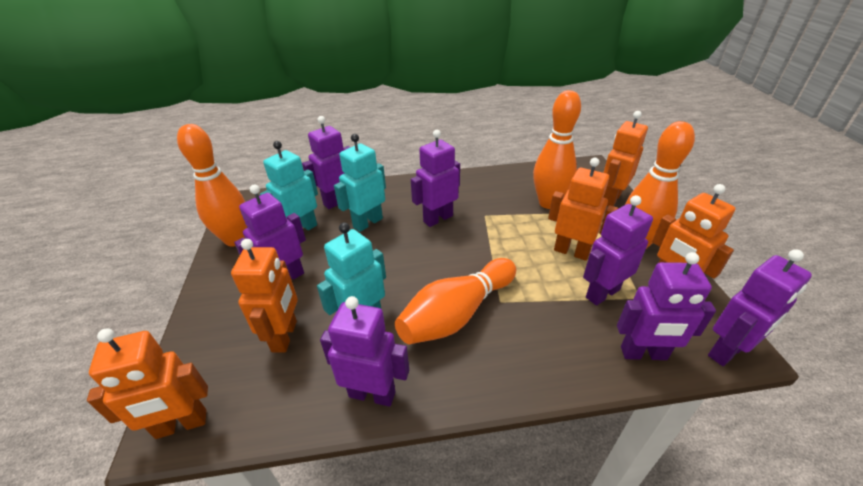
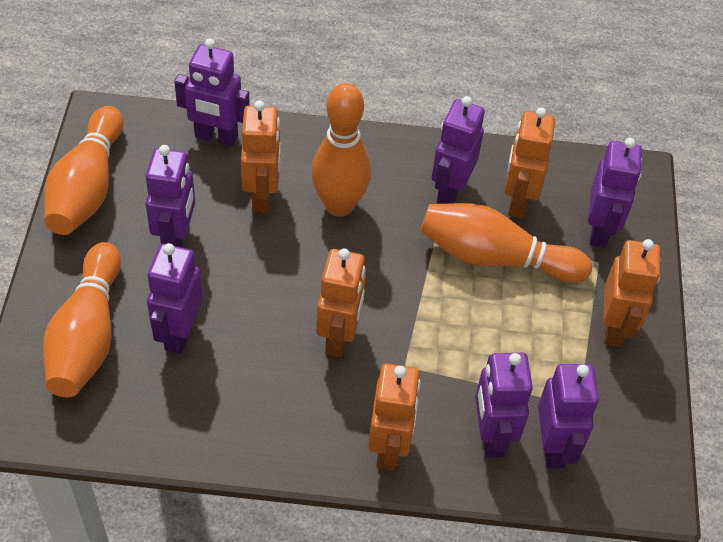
turquoise robot: [260,141,318,230] [317,222,386,315] [334,134,386,232] = 3 -> none = 0

